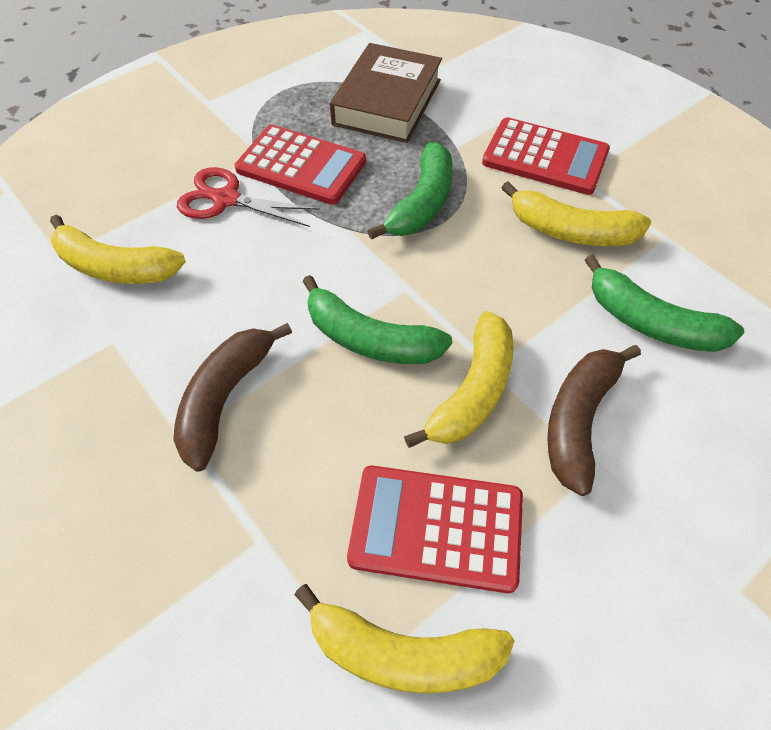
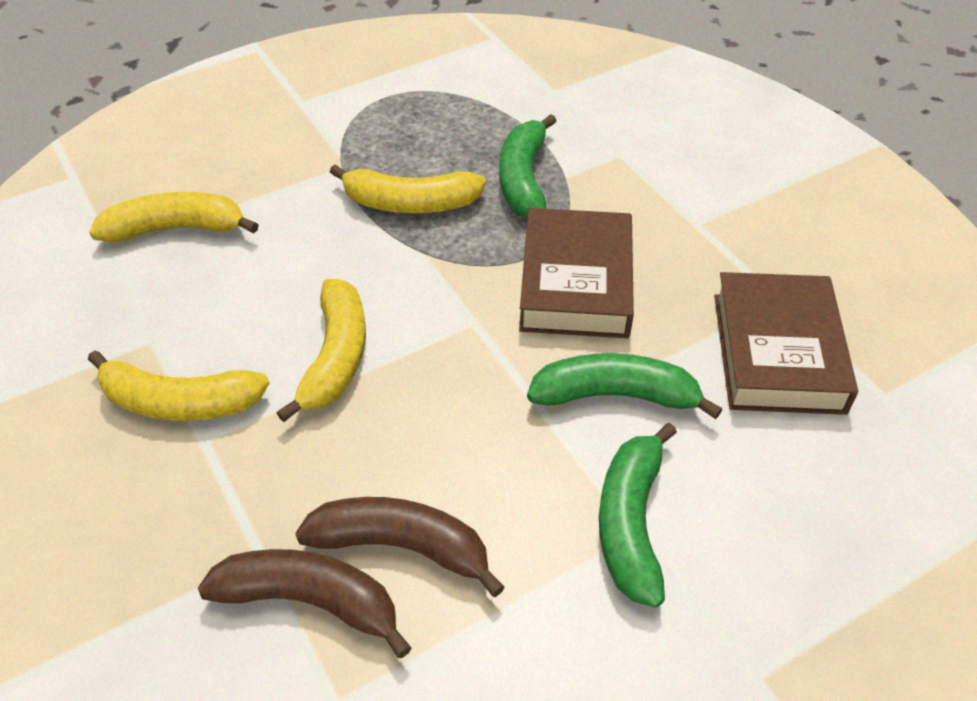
brown book: [330,43,442,143] = 1 -> [519,208,634,338] [714,272,858,415] = 2
red calculator: [235,125,366,205] [347,466,523,593] [482,117,610,195] = 3 -> none = 0
red scissors: [177,167,320,227] = 1 -> none = 0

